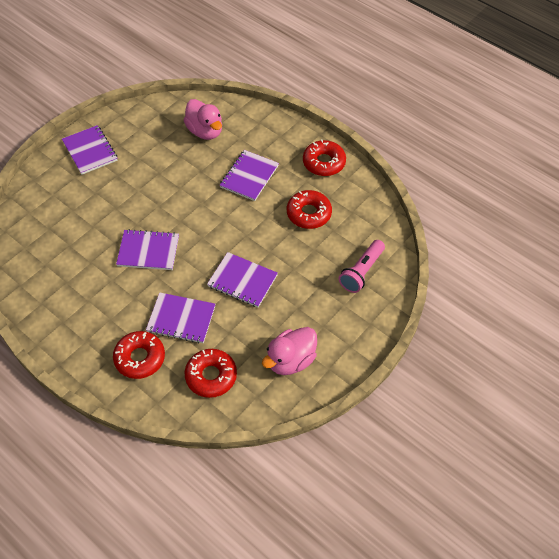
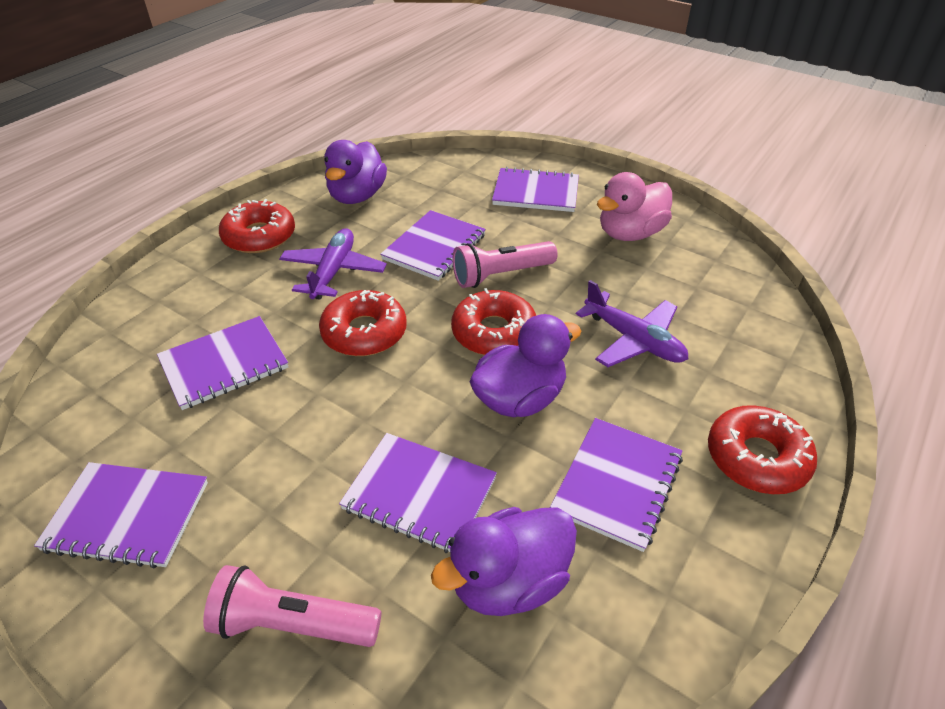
pink duck: [184,99,222,140] [262,327,317,375] = 2 -> [597,172,672,241] = 1
pink flashlight: [339,240,385,293] = 1 -> [203,565,381,647] [452,241,558,288] = 2
purple duck: none = 0 -> [324,140,387,204] [431,507,577,616] [469,314,581,417] = 3
purple notebook: [62,125,117,175] [116,229,179,270] [146,292,216,344] [207,252,278,307] [220,150,279,201] = 5 -> [34,462,208,569] [157,316,288,410] [339,433,497,553] [380,210,486,281] [492,167,579,212] [550,418,683,552] = 6
purple plane: none = 0 -> [279,228,387,300] [576,280,688,367] = 2

